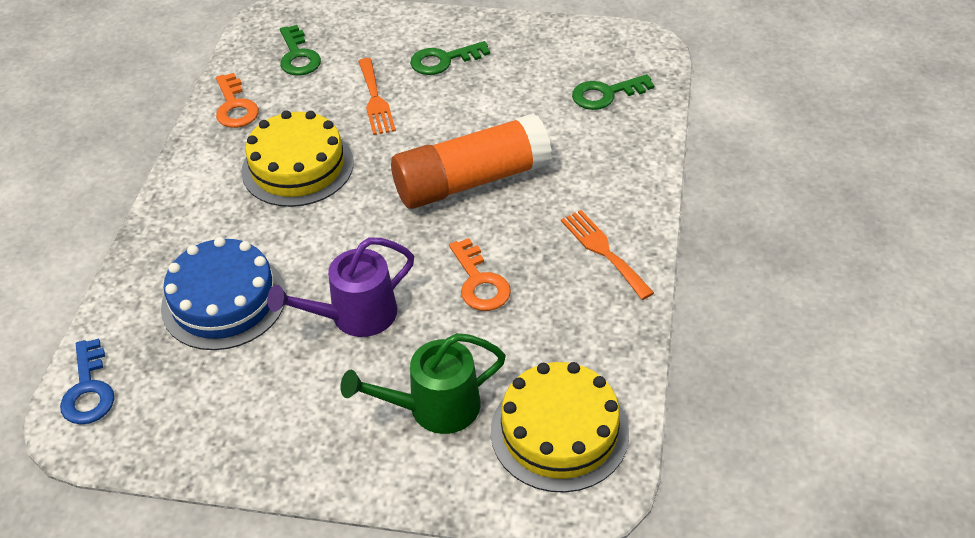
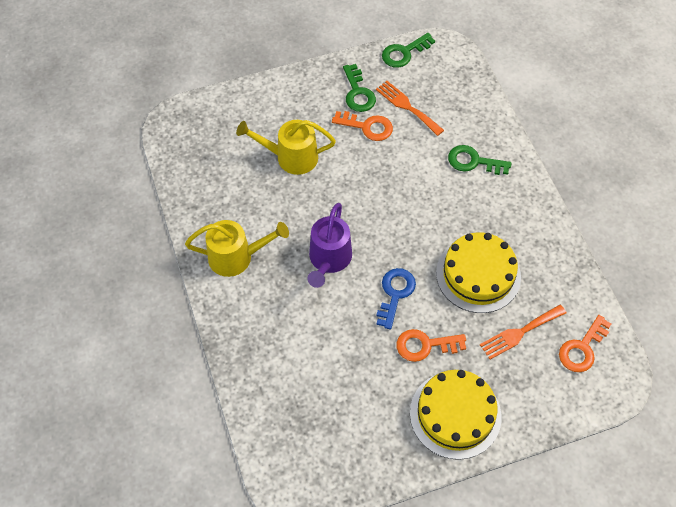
blue cake: [161,237,286,350] = 1 -> none = 0
green watering can: [340,333,506,434] = 1 -> none = 0
orange glue stick: [391,113,552,209] = 1 -> none = 0
orange key: [216,73,259,128] [449,238,511,311] = 2 -> [332,111,393,141] [397,329,466,362] [559,315,611,372] = 3
yellow watering can: none = 0 -> [185,220,289,277] [236,120,336,175] = 2

